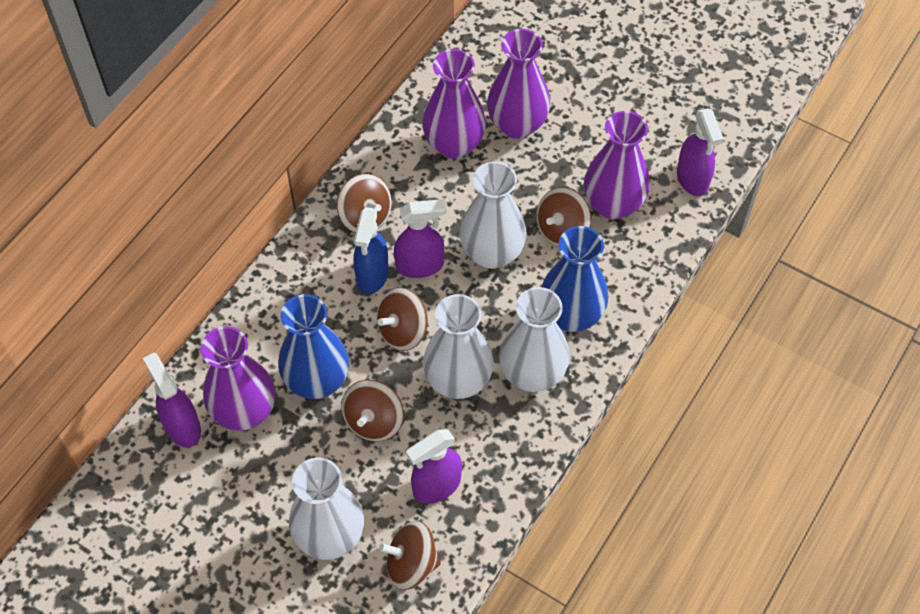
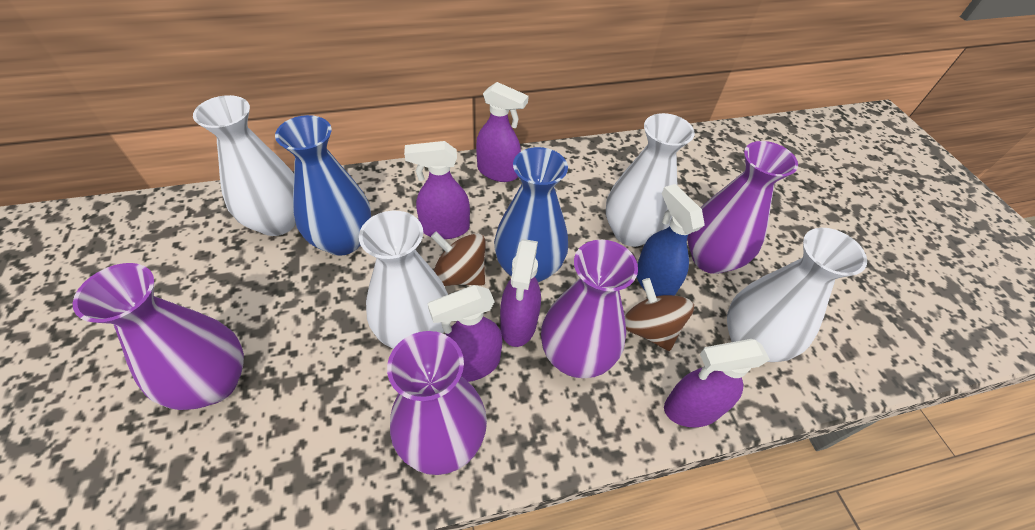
brown spinning top: [337,174,392,233] [341,380,404,441] [377,288,428,351] [379,521,441,590] [537,187,591,247] = 5 -> [431,231,486,286] [625,278,694,351] = 2
purple spray bottle: [143,353,201,447] [394,199,446,278] [406,429,462,504] [677,108,724,196] = 4 -> [404,141,470,239] [428,285,503,382] [476,82,529,182] [500,239,541,347] [664,339,770,427] = 5

